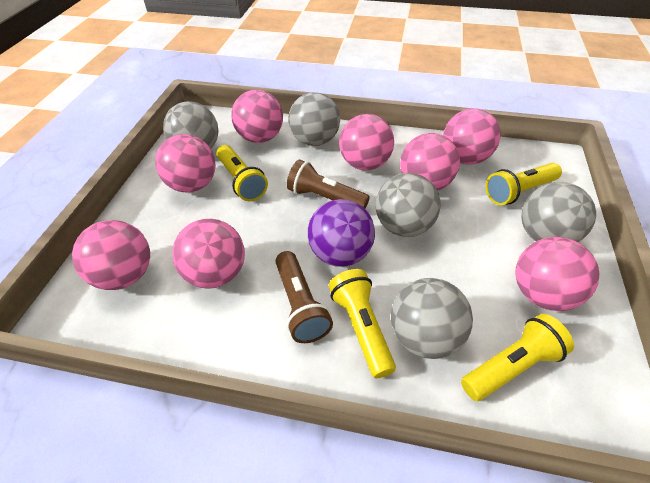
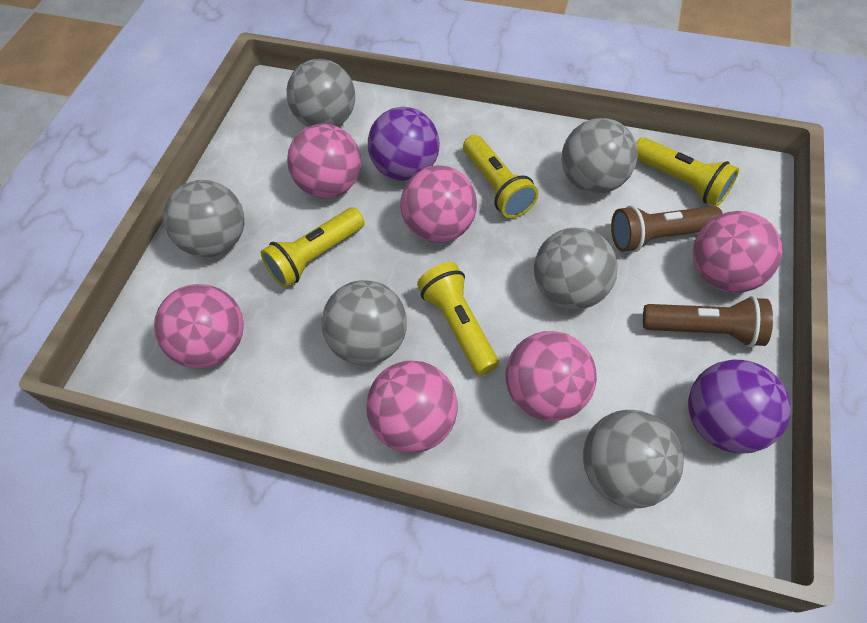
grey ball: [163,101,218,149] [288,92,340,146] [376,173,441,237] [391,278,473,359] [521,182,596,242] = 5 -> [163,180,244,257] [286,59,355,127] [321,280,407,365] [534,227,618,310] [562,118,638,194] [583,410,684,508] = 6
pink ball: [72,220,150,290] [155,134,216,193] [172,219,245,289] [231,90,283,143] [339,114,394,170] [400,133,460,191] [443,108,500,165] [515,237,599,311] = 8 -> [154,284,244,369] [287,124,361,199] [366,360,458,453] [400,165,477,243] [505,331,597,421] [693,211,783,293] = 6
purple ball: [308,199,375,267] = 1 -> [368,107,440,181] [688,359,791,454] = 2

